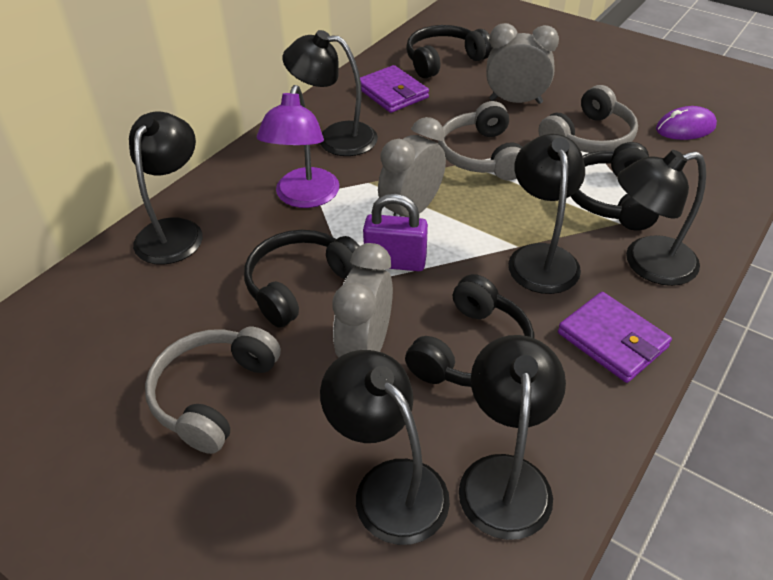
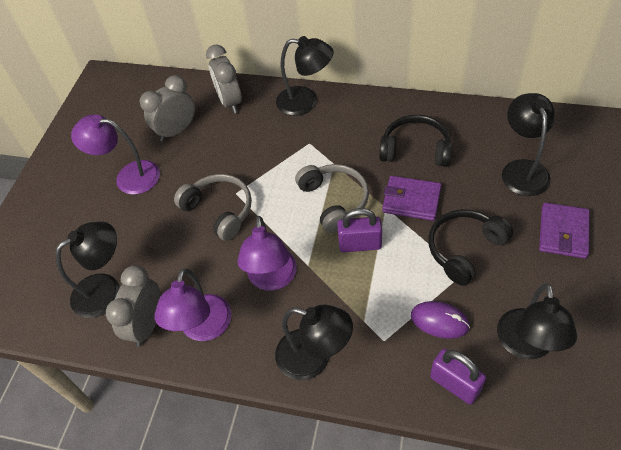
black headphones: [244,230,359,328] [405,274,534,387] [406,25,493,79] [571,142,659,231] = 4 -> [379,115,452,167] [428,209,514,286] = 2
black lamp: [129,112,203,265] [282,30,378,156] [320,350,450,545] [459,335,566,540] [508,134,585,294] [617,150,706,286] = 6 -> [56,221,120,318] [275,305,353,380] [276,36,334,116] [497,283,577,359] [502,93,555,196] = 5
grey headphones: [145,327,281,454] [438,101,522,180] [538,85,638,153] = 3 -> [174,174,252,241] [295,164,369,233] = 2
purple lamp: [257,85,339,208] = 1 -> [71,114,160,195] [154,268,232,341] [237,216,297,291] = 3
purple padlock: [363,194,428,271] = 1 -> [337,208,382,252] [430,349,486,404] = 2

